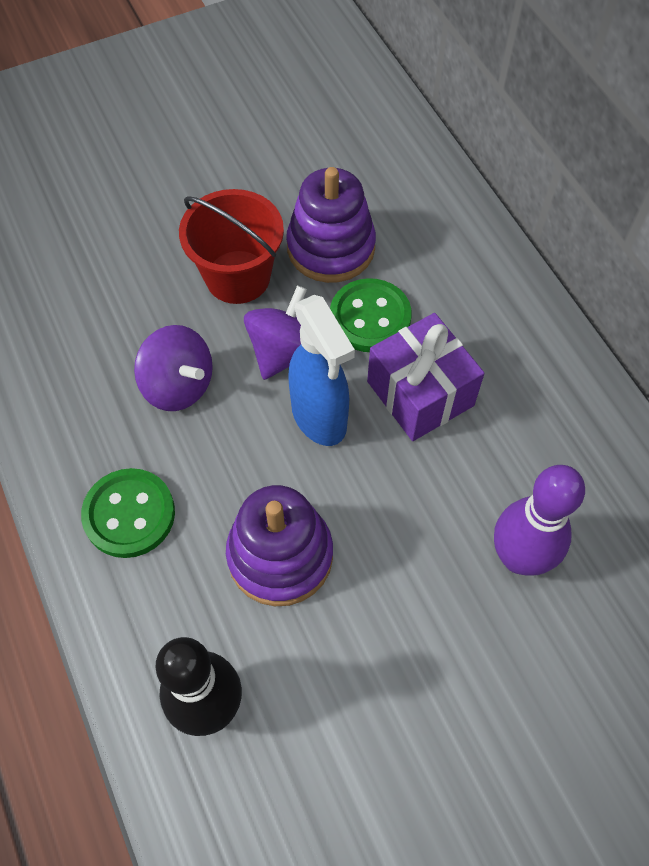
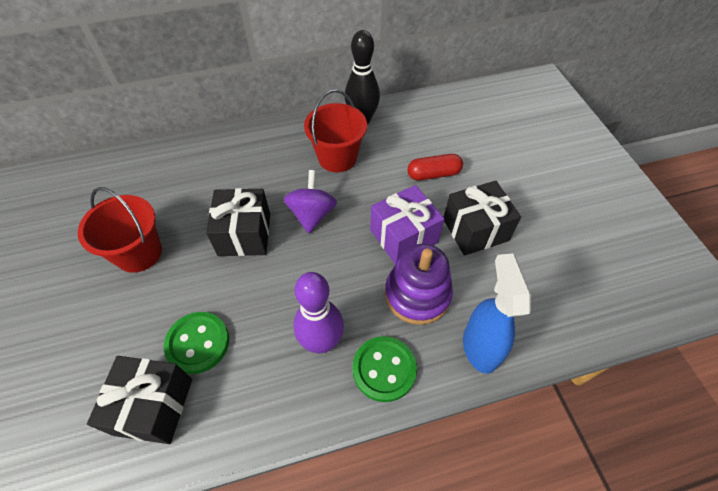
black gift: none = 0 -> [87,356,192,444] [206,188,270,256] [444,181,521,256] = 3
purple spinning top: [134,325,213,411] [244,285,307,380] = 2 -> [284,170,337,234] = 1
purple stacking toy: [226,485,333,606] [286,167,376,283] = 2 -> [385,244,453,325] = 1
red bucket: [179,189,284,304] = 1 -> [78,187,162,273] [304,89,367,172] = 2
red capsule: none = 0 -> [407,154,463,180] = 1

